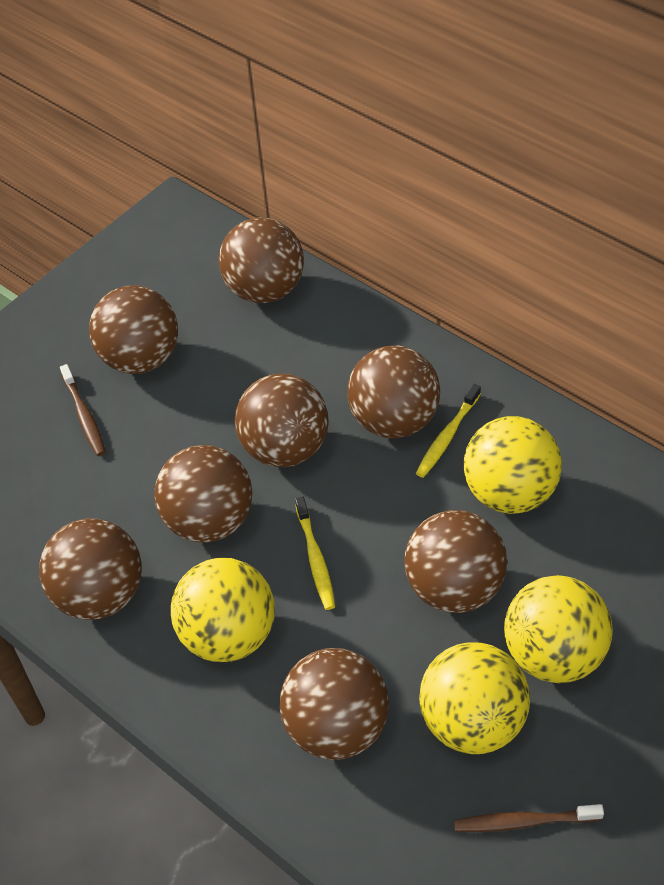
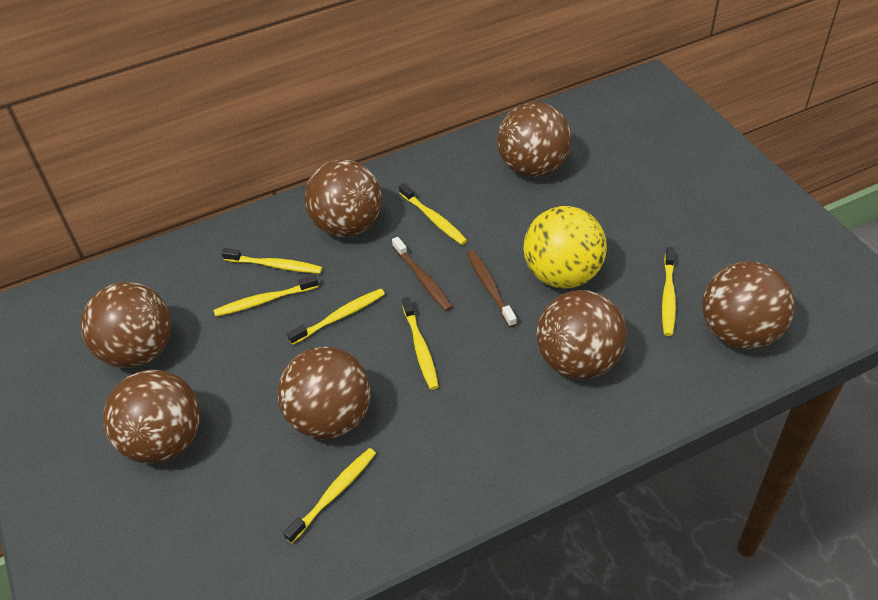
brown ball: [39,518,142,620] [89,285,178,374] [154,445,252,543] [219,218,304,303] [235,373,329,467] [280,648,389,760] [347,346,440,438] [404,510,507,613] = 8 -> [81,282,171,368] [103,370,200,464] [278,347,371,439] [304,159,382,237] [497,102,571,177] [537,290,627,380] [702,261,795,349] = 7
yellow ball: [171,558,275,662] [419,643,530,754] [464,416,562,514] [504,575,613,683] = 4 -> [523,206,607,288] = 1
yellow toothbrush: [295,496,335,610] [416,384,481,478] = 2 -> [214,275,318,317] [222,248,322,274] [283,448,376,543] [287,289,385,345] [399,183,468,245] [402,297,439,390] [662,247,676,336] = 7

